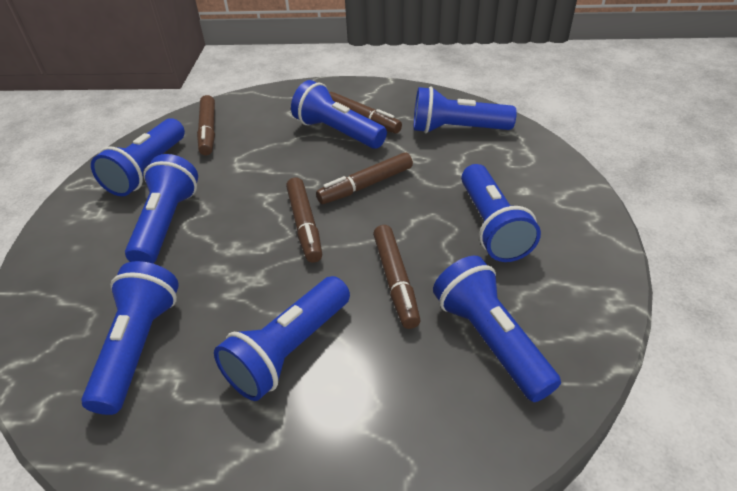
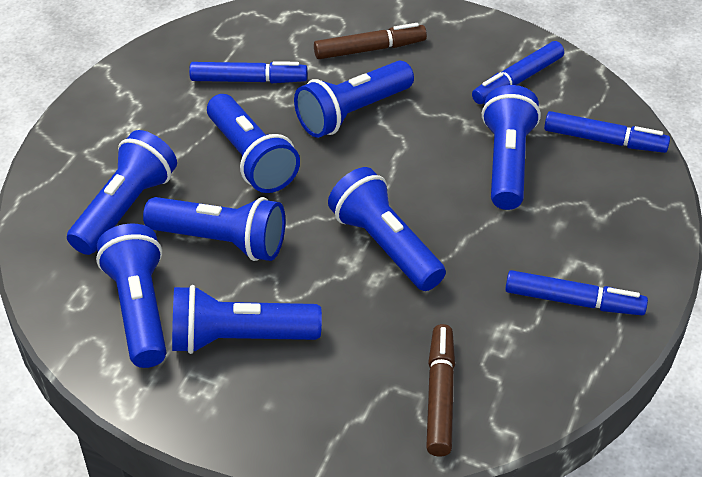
blue marker: none = 0 -> [189,61,307,83] [472,41,564,104] [505,270,648,315] [544,111,670,153] = 4
brown marker: [197,95,215,156] [286,178,322,263] [316,152,413,204] [329,92,402,134] [373,225,420,329] = 5 -> [314,23,427,59] [426,324,455,457] = 2

